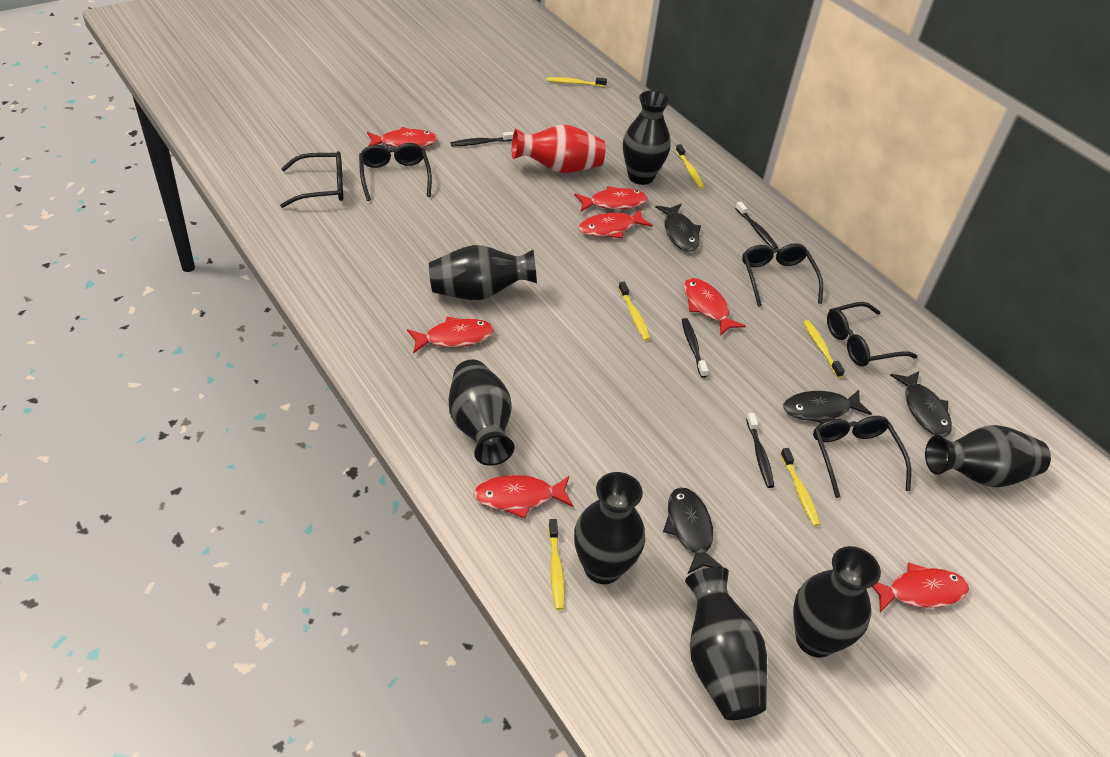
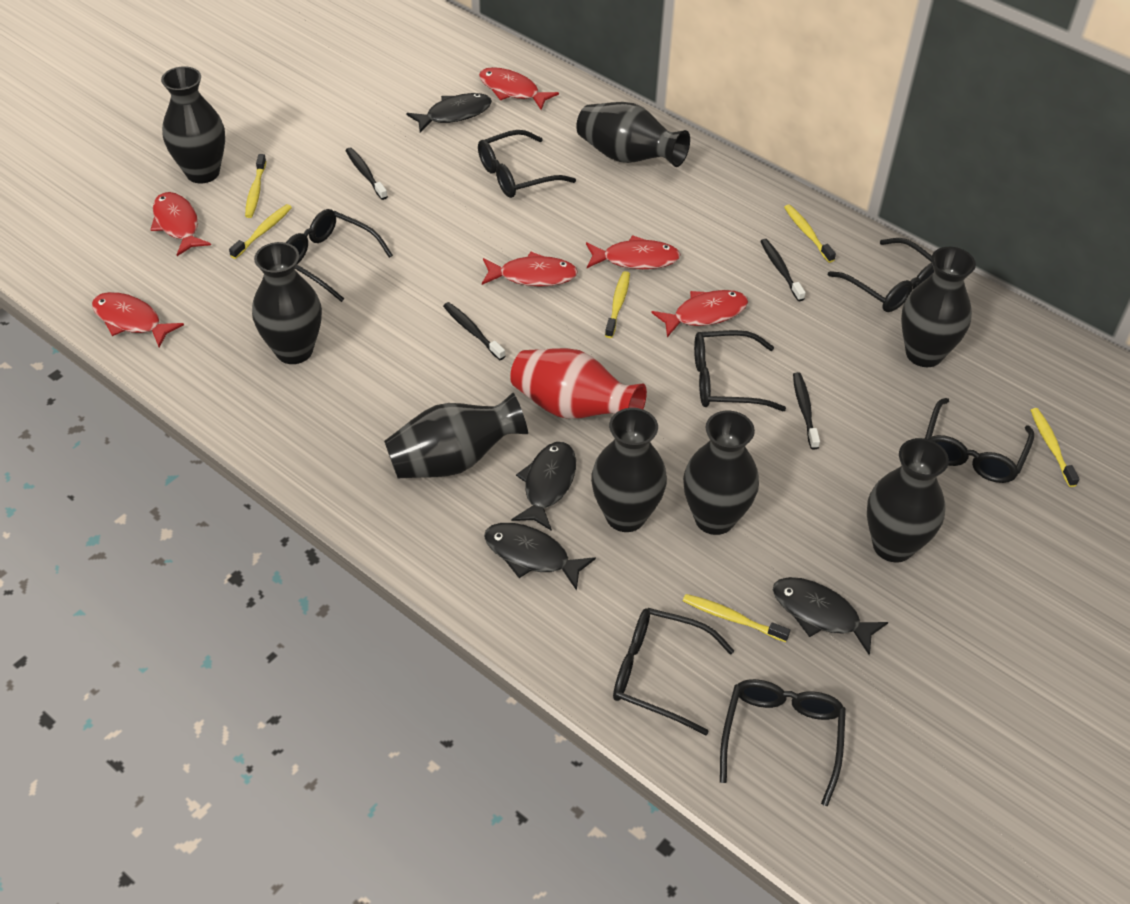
black glasses: [280,151,343,208] [359,143,432,201] [742,243,823,307] [813,416,911,498] [827,302,917,367] = 5 -> [286,209,393,302] [478,130,576,198] [613,608,734,735] [694,330,786,411] [720,679,846,806] [828,238,934,312] [925,398,1034,483] = 7
black vase: [429,245,537,300] [449,359,514,466] [574,472,645,584] [623,91,671,185] [685,567,767,720] [793,546,881,658] [925,425,1051,487] = 7 -> [161,66,225,184] [252,242,322,364] [384,393,528,478] [576,102,690,167] [591,408,667,532] [683,411,759,535] [867,438,949,562] [901,247,976,367] = 8
red fish: [367,127,438,147] [407,317,494,354] [474,475,574,519] [574,186,648,212] [579,209,653,239] [684,278,746,336] [872,562,969,613] = 7 -> [92,292,184,348] [151,192,211,256] [479,67,559,110] [482,252,578,286] [586,235,681,269] [651,290,748,337] = 6

